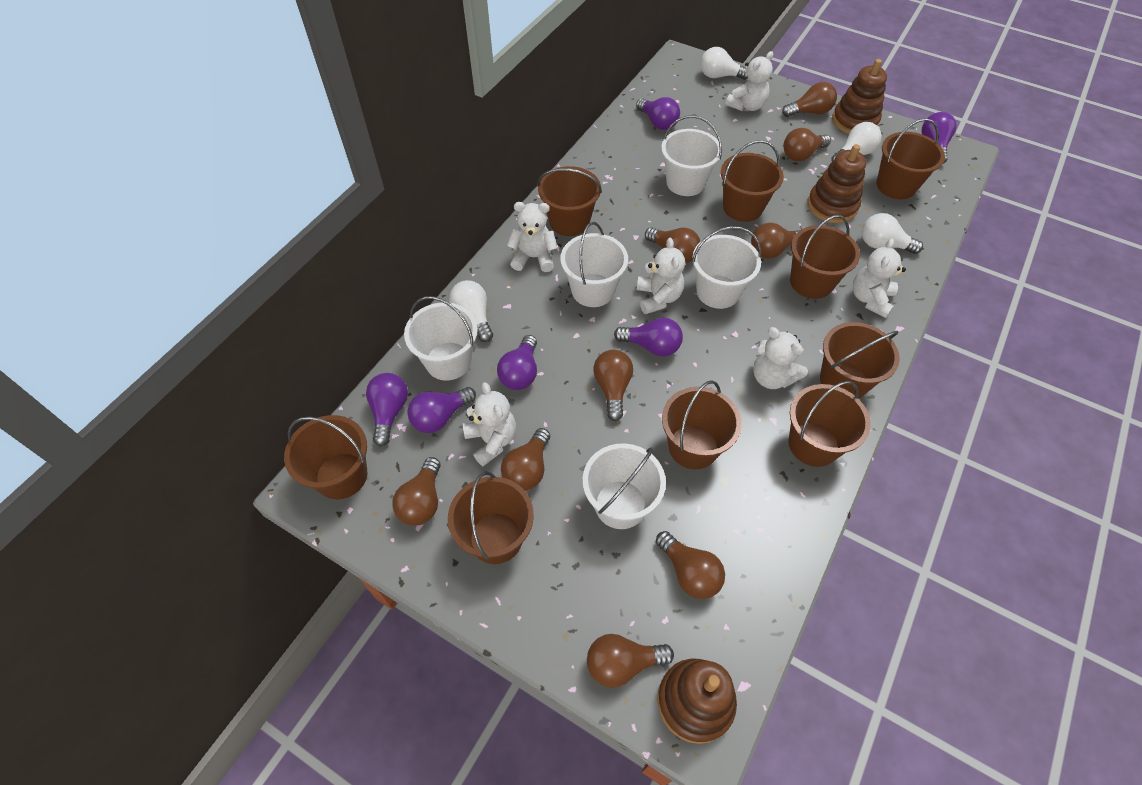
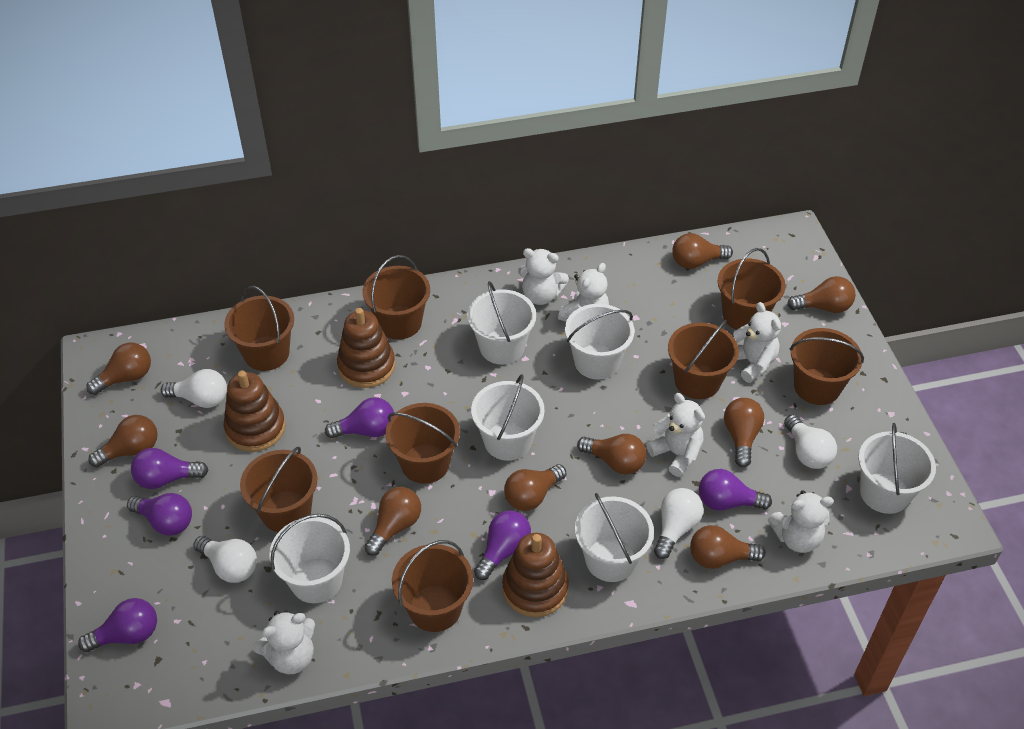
brown bucket: [284,415,367,499] [448,472,534,564] [537,166,602,236] [662,380,742,469] [721,140,784,222] [789,381,871,467] [790,215,860,299] [820,322,900,399] [877,118,945,199] = 9 -> [224,286,294,371] [240,447,317,532] [363,255,430,340] [385,403,460,484] [392,540,473,632] [668,320,739,399] [717,248,786,330] [789,328,864,405] = 8
white bucket: [404,296,478,381] [561,222,628,307] [583,443,666,529] [661,115,722,196] [692,226,761,309] = 5 -> [269,514,350,603] [467,281,536,365] [471,374,545,461] [565,304,634,380] [575,493,654,582] [858,423,936,514] = 6

